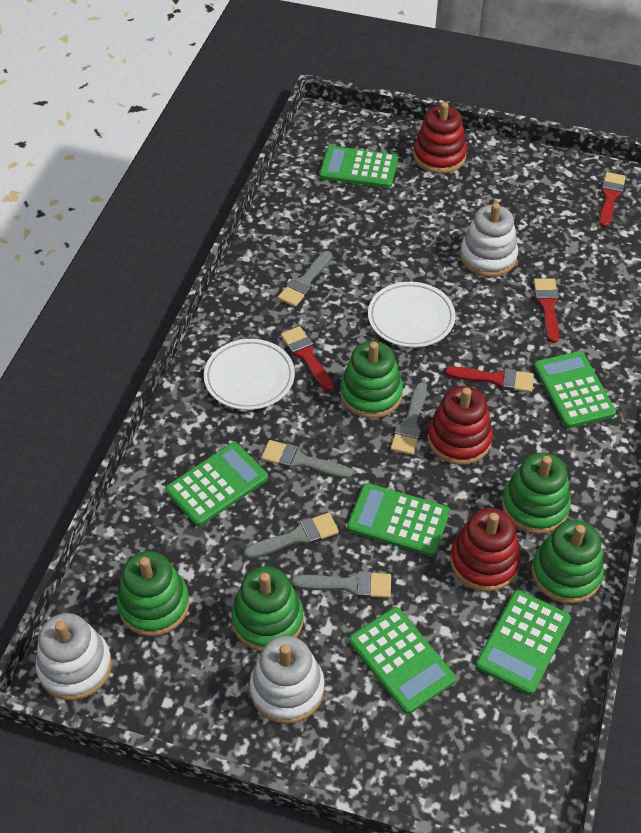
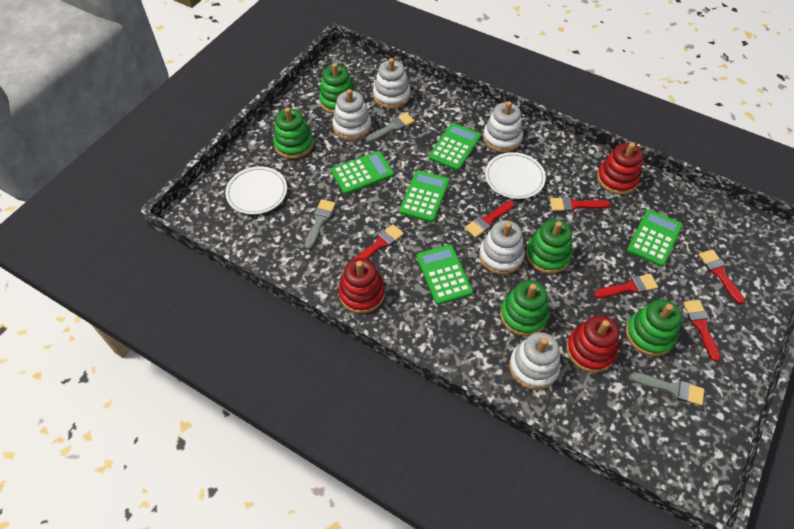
green calculator: [165,442,268,526] [320,146,398,188] [347,483,450,557] [349,607,456,714] [476,590,571,695] [534,351,616,428] = 6 -> [331,151,394,195] [399,170,449,222] [416,245,473,305] [428,123,481,171] [627,209,682,267] = 5
grey brush: [244,513,339,559] [261,440,352,478] [278,251,332,307] [292,571,391,598] [391,383,427,455] = 5 -> [304,199,336,249] [365,113,414,143] [630,372,704,406] = 3
red brush: [281,326,333,391] [445,367,534,392] [534,278,559,343] [599,172,626,227] = 4 -> [354,224,404,259] [465,201,514,238] [550,197,610,212] [594,274,658,298] [683,300,720,362] [699,249,745,304] = 6
white stacking toy: [35,613,112,700] [250,636,325,724] [460,203,518,277] = 3 -> [332,89,371,140] [373,58,410,109] [479,220,525,275] [483,101,523,153] [509,332,561,390] = 5

